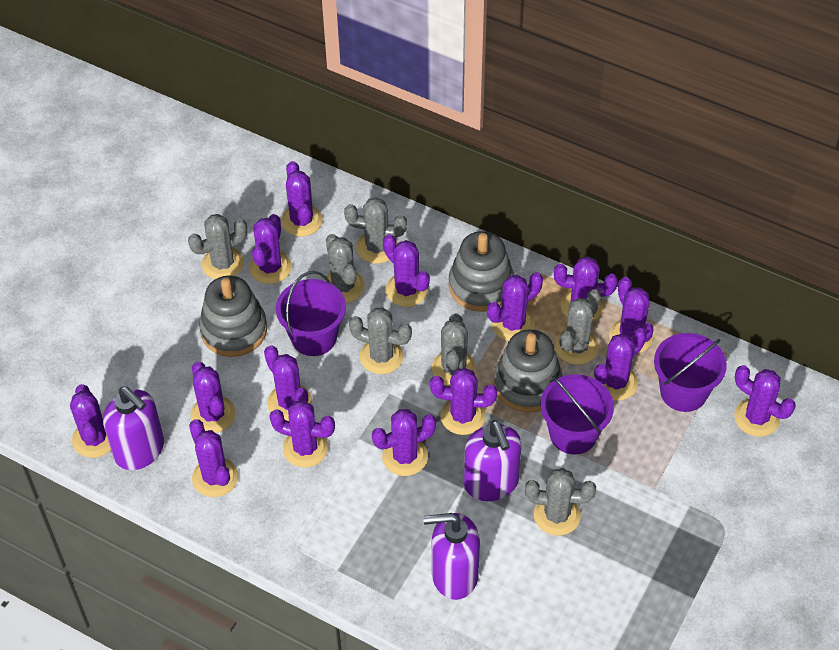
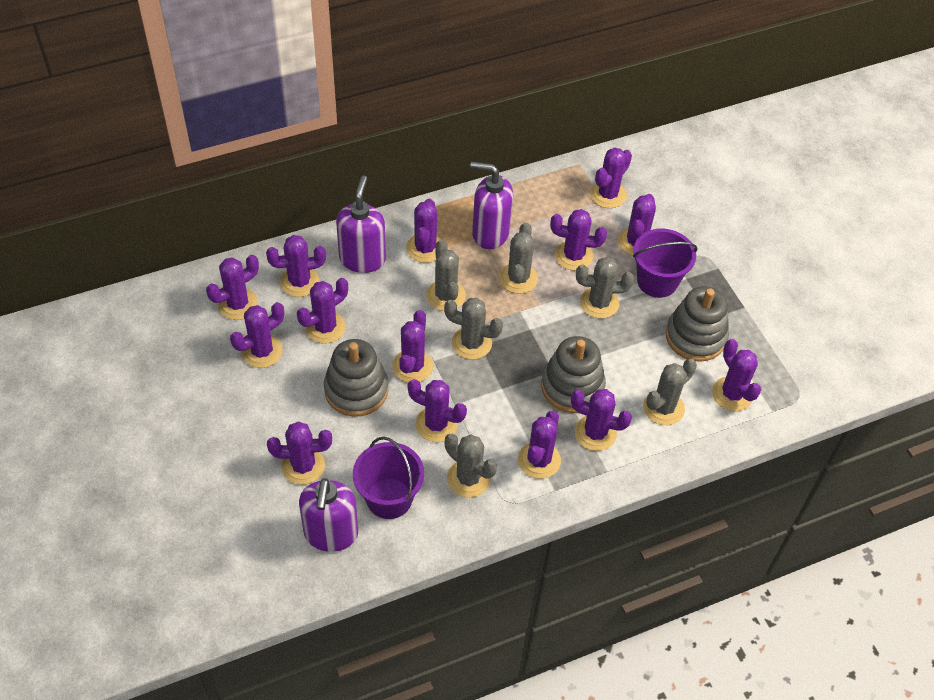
grey cactus: [188,214,247,279] [324,234,365,303] [344,197,407,264] [349,308,412,374] [432,313,476,386] [525,468,596,535] [555,289,601,365] = 7 -> [426,240,466,311] [444,298,503,360] [445,434,497,497] [499,223,538,294] [576,257,634,319] [643,359,697,425] = 6
purple bucket: [276,271,346,356] [540,374,614,455] [654,333,727,412] = 3 -> [353,437,424,519] [633,229,698,298] = 2
purple cactus: [70,384,111,458] [189,419,238,497] [190,361,236,433] [249,214,292,284] [264,345,312,421] [269,400,335,468] [281,161,323,237] [372,409,436,476] [383,234,430,307] [430,368,497,435] [487,272,543,341] [554,256,618,322] [594,328,647,401] [609,277,653,353] [734,365,796,437] = 15 -> [206,255,259,320] [230,302,284,368] [266,235,326,297] [267,421,332,485] [297,278,348,343] [392,310,433,383] [406,199,441,263] [408,379,467,442] [518,411,561,479] [550,209,607,271] [571,389,632,451] [590,148,632,208] [618,194,656,256] [712,339,761,411] = 14

